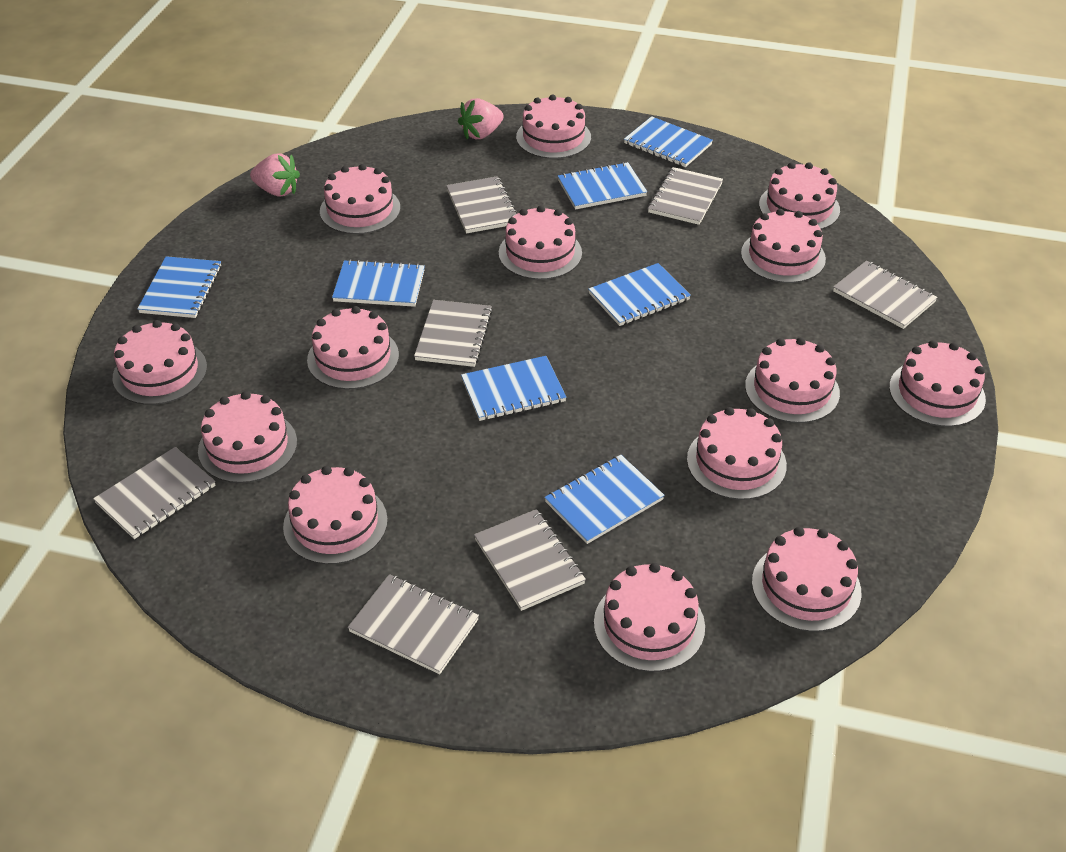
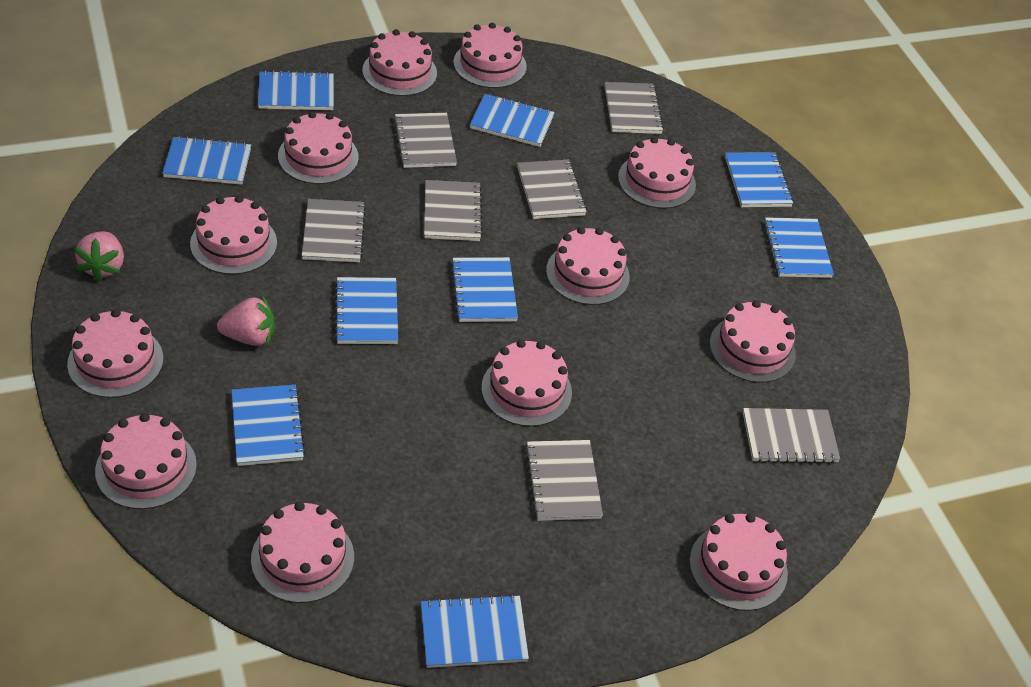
blue notebook: [137,256,222,318] [332,259,425,307] [461,356,566,421] [544,455,665,544] [558,162,647,209] [588,263,691,326] [624,116,713,167] = 7 -> [162,136,251,185] [231,385,306,466] [258,71,334,110] [334,277,398,344] [421,594,529,668] [451,257,518,322] [470,94,555,147] [725,152,793,207] [764,217,834,278] = 9
pink cake: [113,320,207,405] [198,391,297,483] [283,466,388,564] [307,306,399,389] [320,164,400,234] [499,206,582,280] [516,94,591,159] [594,563,705,672] [687,407,787,500] [741,209,826,283] [745,337,840,423] [752,527,861,632] [759,162,840,230] [889,340,986,427] = 14 -> [67,309,163,398] [95,413,197,509] [190,195,277,275] [251,501,354,603] [278,111,359,184] [362,29,437,96] [453,23,527,88] [481,340,572,427] [546,227,630,305] [618,137,696,209] [689,513,788,611] [710,300,796,383] = 12

